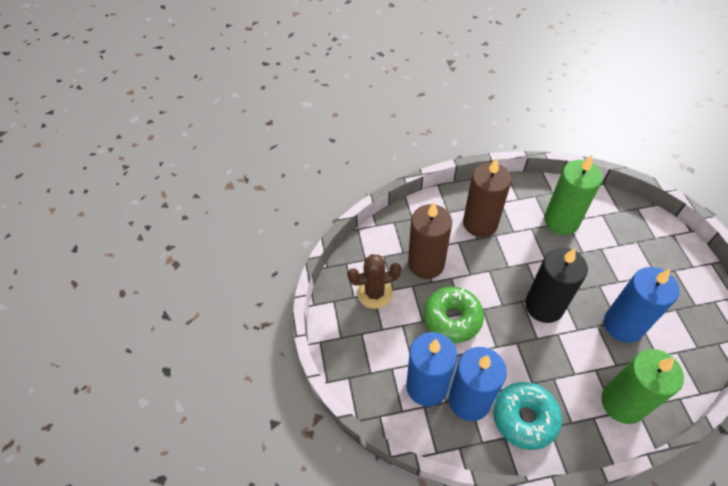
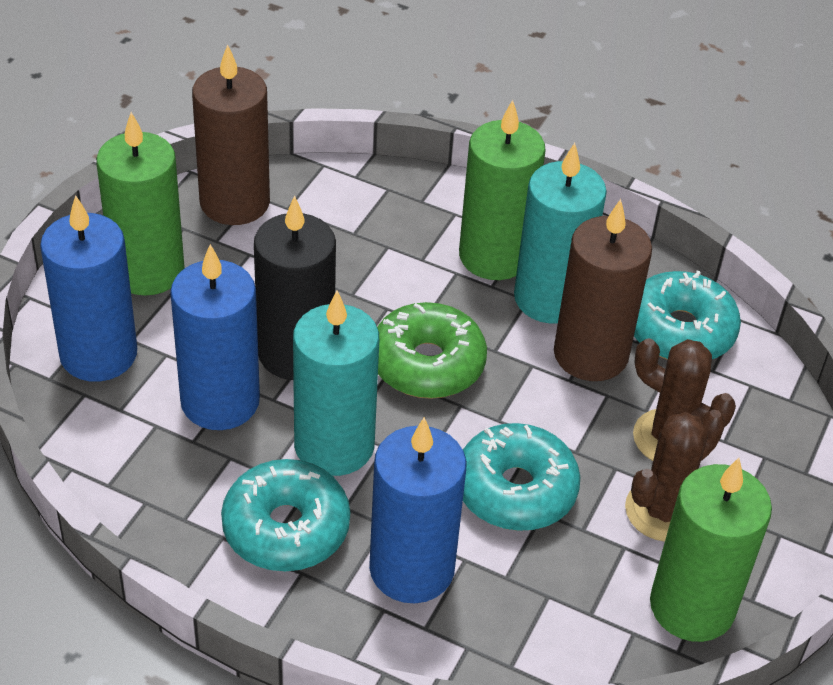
brown cactus: [347,254,401,309] = 1 -> [625,410,726,542] [633,338,736,461] = 2
green candle: [544,155,603,235] [601,349,684,424] = 2 -> [96,112,185,296] [459,100,546,280] [650,458,772,642] = 3
turquoise candle: none = 0 -> [293,290,379,476] [514,143,607,324] = 2
turquoise donut: [493,382,562,450] = 1 -> [221,459,350,571] [463,423,580,531] [634,270,741,360] = 3

